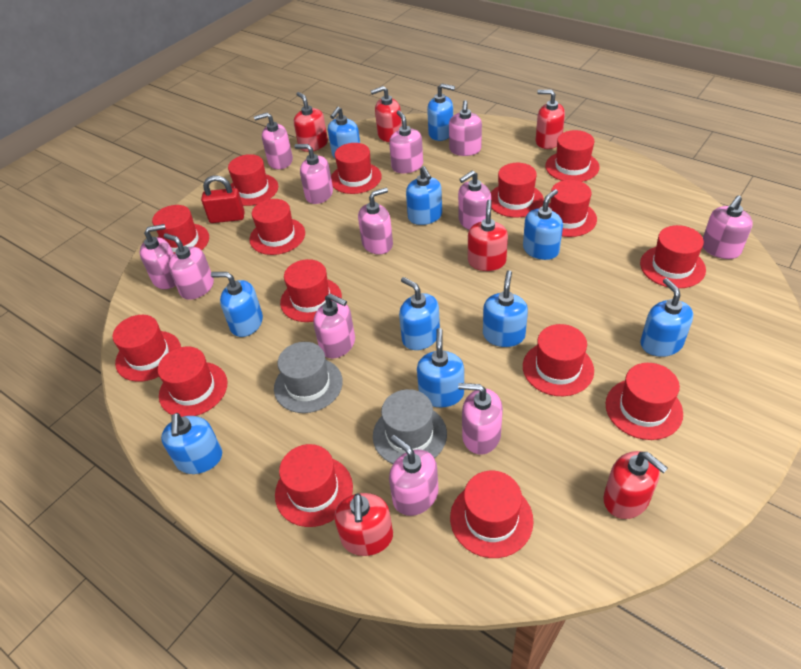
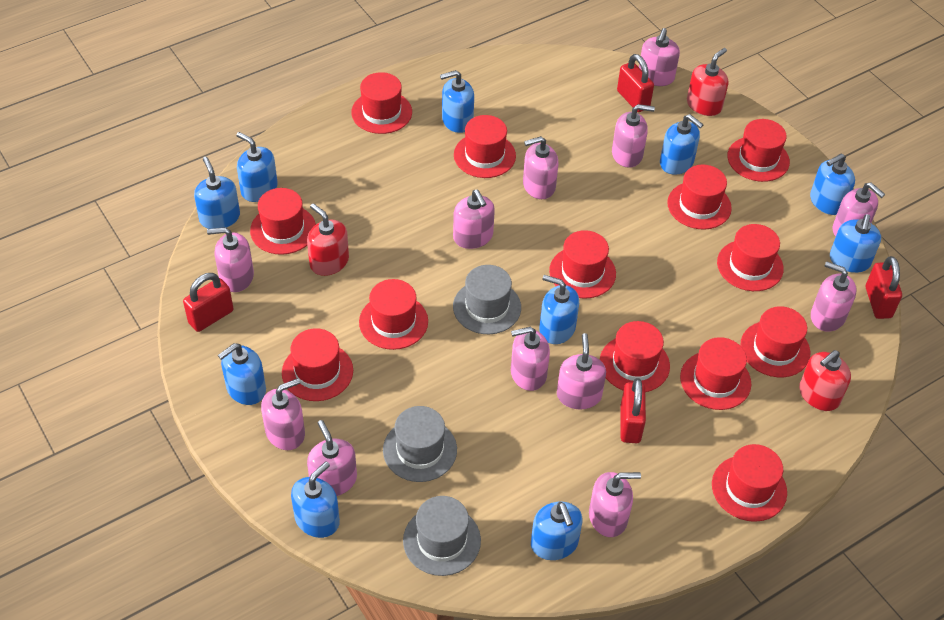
grey hat: [274,342,343,413] [373,389,447,464] = 2 -> [383,406,457,482] [403,496,481,576] [453,265,521,334] = 3
red hat: [113,315,181,382] [152,205,209,254] [158,347,227,417] [228,154,278,206] [249,199,305,255] [275,444,353,527] [280,259,342,322] [331,143,382,194] [450,471,534,558] [491,163,544,218] [523,324,594,396] [545,130,600,182] [548,180,597,237] [606,363,683,440] [640,225,706,288] = 15 -> [250,188,316,255] [282,328,353,401] [351,72,412,134] [359,279,428,350] [454,115,516,178] [549,230,616,299] [600,321,670,392] [667,165,732,230] [680,337,751,410] [712,444,787,522] [717,224,784,291] [727,119,790,182] [740,306,810,377] = 13
red padlock: [201,175,245,223] = 1 -> [183,273,234,332] [617,54,654,112] [621,378,646,443] [866,256,902,319] = 4
red soap dispenser: [294,92,328,152] [334,493,393,556] [371,86,402,142] [468,199,508,271] [536,90,565,149] [604,451,668,519] = 6 -> [307,203,349,276] [687,48,728,116] [799,350,851,411] = 3

